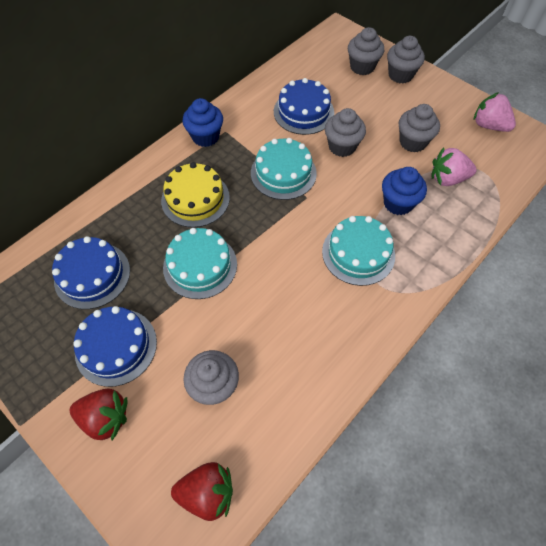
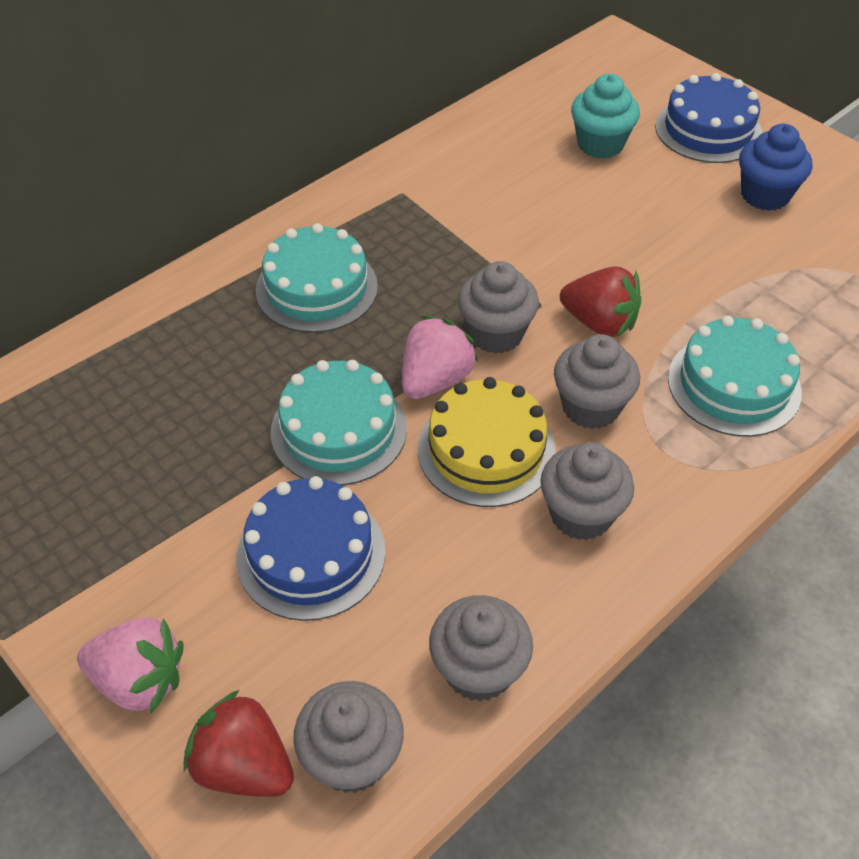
blue cake: [52,236,130,309] [73,306,157,387] [274,78,334,135] = 3 -> [236,476,385,621] [655,73,762,163] = 2
blue cupcake: [182,98,223,147] [382,167,427,215] = 2 -> [739,124,812,211] = 1
turquoise cupcake: none = 0 -> [571,74,640,159] = 1

